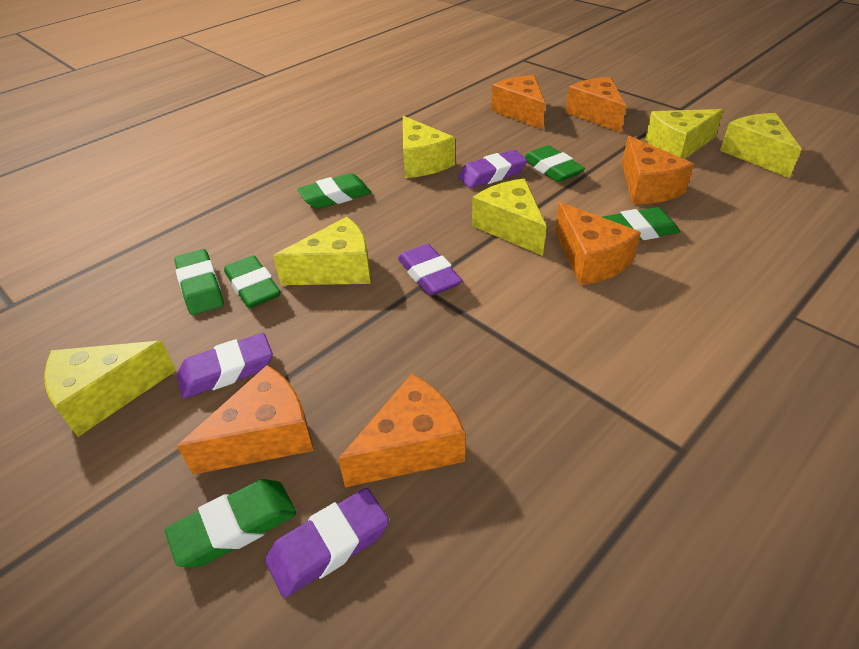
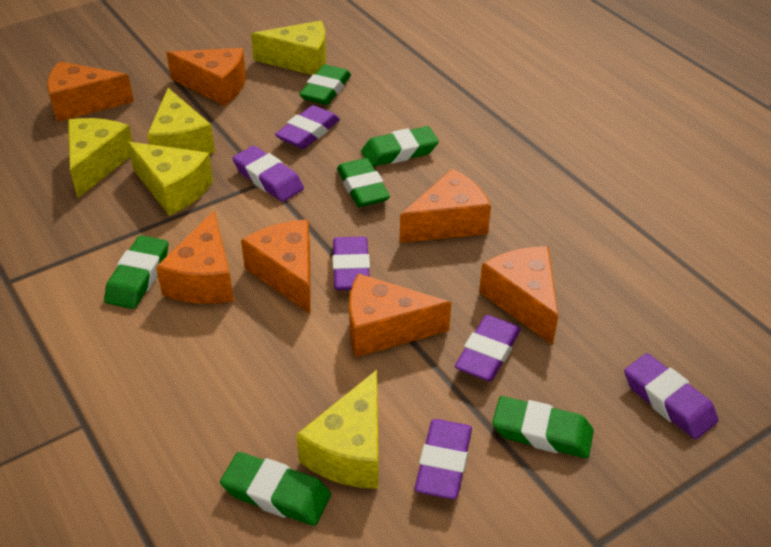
orange cheese: [177,365,314,475] [338,374,465,487] [491,75,545,130] [555,202,641,285] [565,77,626,133] [622,136,694,204] = 6 -> [47,61,134,122] [156,211,234,304] [166,48,246,106] [241,220,311,314] [349,273,451,357] [400,169,491,243] [479,246,558,345] = 7
purple eraser: [177,333,273,399] [265,488,389,598] [398,244,463,296] [458,150,528,188] = 4 -> [232,146,304,202] [275,105,340,149] [332,237,370,290] [415,419,472,499] [455,315,521,381] [624,353,719,439] = 6
yellow cheese: [44,341,176,437] [273,217,371,285] [403,116,455,178] [472,179,547,256] [645,109,723,159] [720,113,802,178] = 6 -> [68,118,133,198] [127,142,213,215] [147,88,215,154] [251,20,326,75] [296,370,378,489] = 5

